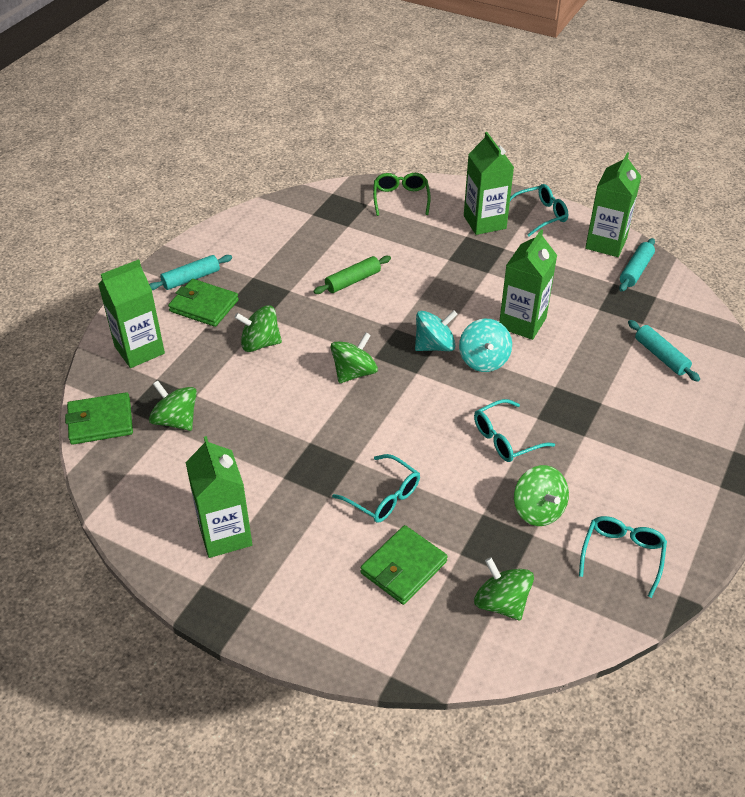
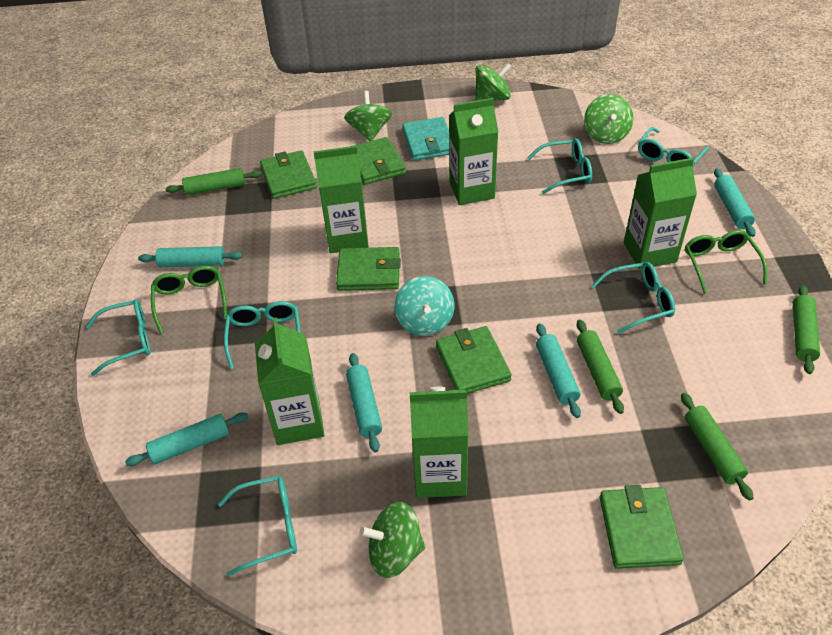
green glasses: [373,173,431,216] = 1 -> [151,266,227,334] [685,230,767,294] = 2
green rolling pin: [313,256,391,294] = 1 -> [166,168,261,195] [577,320,624,414] [681,393,753,501] [793,285,820,374] = 4
green spinning top: [149,380,197,431] [234,305,282,352] [331,333,378,383] [474,557,534,621] [514,465,569,526] = 5 -> [344,91,392,141] [359,502,425,578] [475,63,511,101] [584,94,633,144] = 4
green wallet: [65,392,133,445] [168,279,239,327] [360,525,448,605] = 3 -> [260,150,317,199] [336,247,401,291] [354,137,406,185] [436,326,512,394] [600,485,684,569] = 5
turquoise glasses: [332,454,420,523] [474,399,555,462] [510,184,568,236] [579,516,667,598] = 4 -> [86,299,150,376] [218,476,297,576] [224,301,301,369] [528,138,592,194] [592,262,675,334] [638,127,709,168] = 6
turquoise rolling pin: [149,255,232,290] [619,238,655,292] [628,320,700,382] = 3 -> [125,412,248,466] [138,246,242,267] [346,353,382,452] [536,323,581,418] [714,168,756,237] = 5
turquoise spinning top: [415,310,458,351] [459,319,512,372] = 2 -> [395,276,454,336] = 1
turquoise wallet: none = 0 -> [402,117,449,161] = 1

